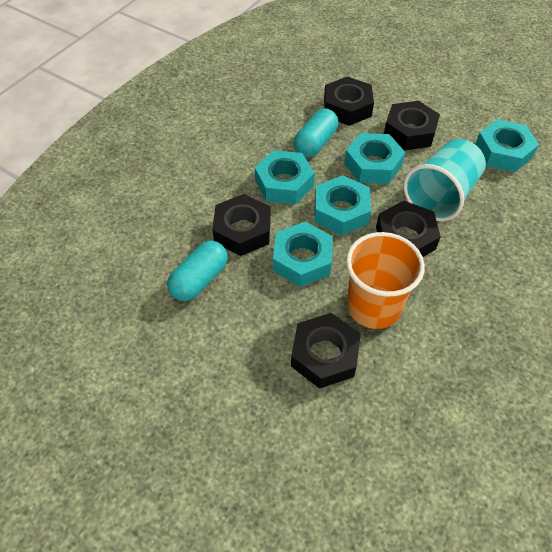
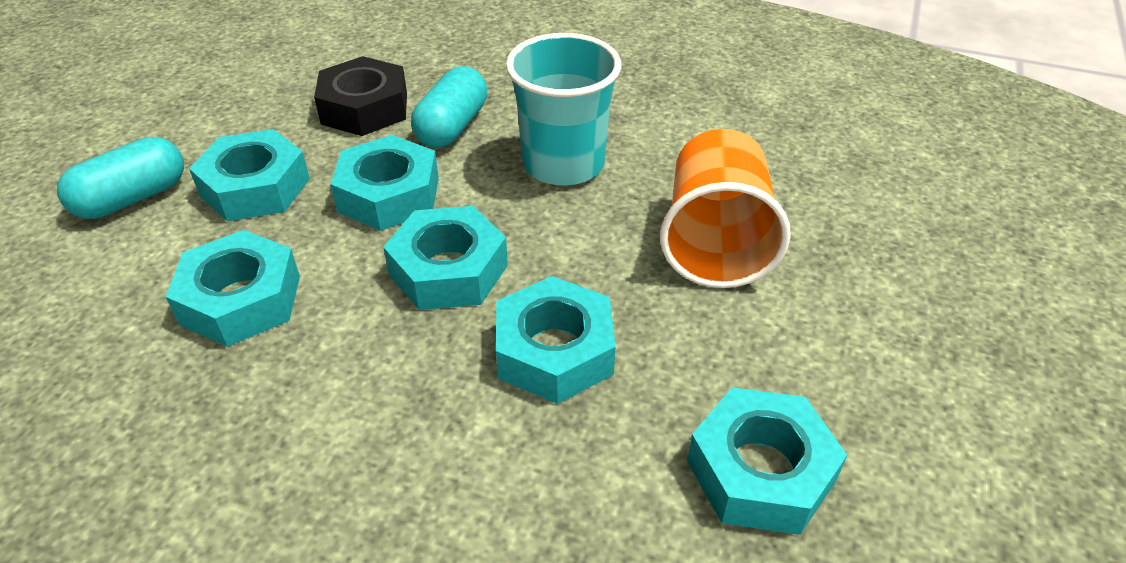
black nut: [212,194,271,256] [291,313,361,389] [324,76,374,126] [376,201,441,257] [384,101,440,150] = 5 -> [314,56,407,136] = 1
turquoise nut: [255,150,315,204] [273,222,333,287] [315,175,371,235] [344,133,406,184] [475,119,539,172] = 5 -> [166,230,300,347] [189,129,310,221] [330,135,439,231] [383,206,508,310] [496,276,616,404] [687,387,847,535] = 6

